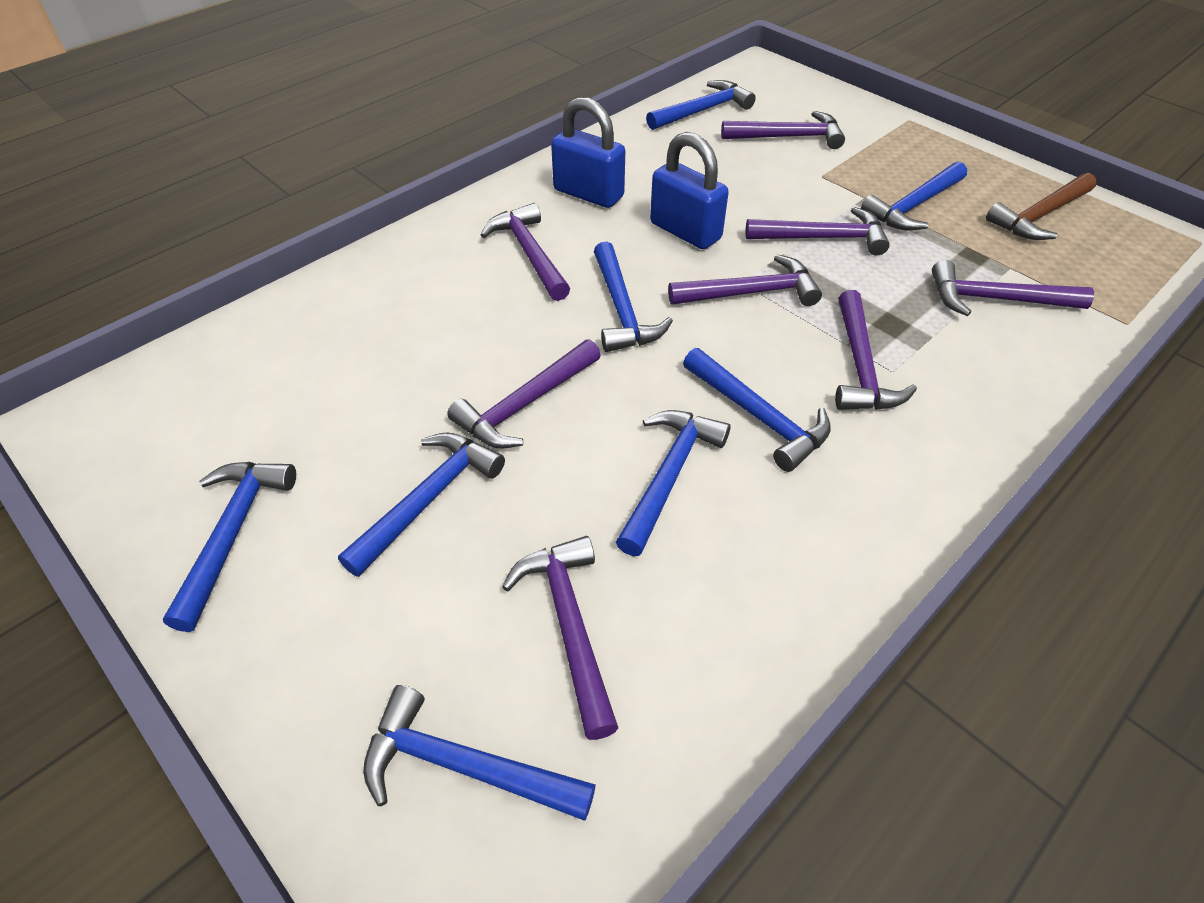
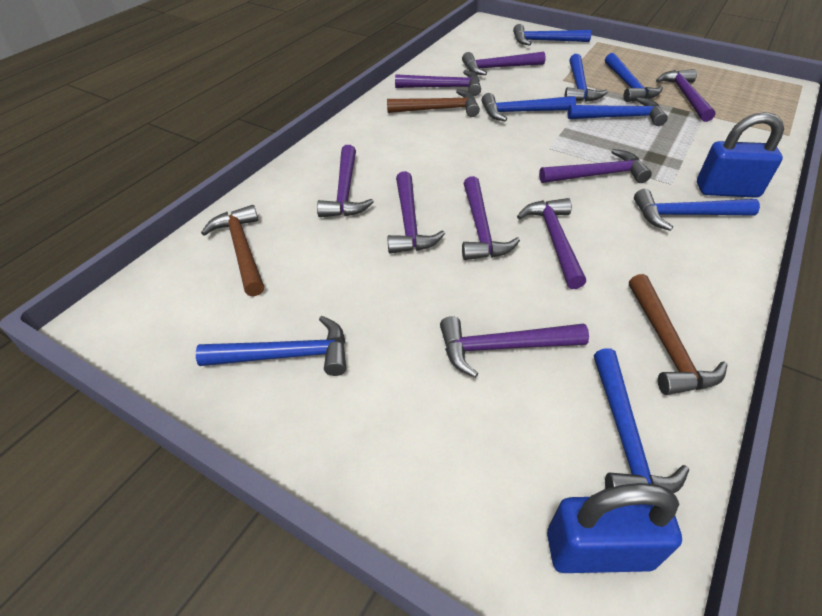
brown hammer: [986,173,1097,240] = 1 -> [201,205,264,297] [387,89,480,117] [629,274,727,395] = 3
purple hammer: [447,339,601,448] [481,203,570,301] [502,536,618,740] [668,254,822,306] [721,111,845,149] [745,207,890,256] [835,290,917,410] [932,260,1094,316] = 8 -> [317,145,374,217] [387,171,445,253] [395,70,481,96] [440,316,589,378] [462,52,546,75] [462,176,520,260] [517,198,586,289] [539,149,652,183] [656,69,716,122] = 9

